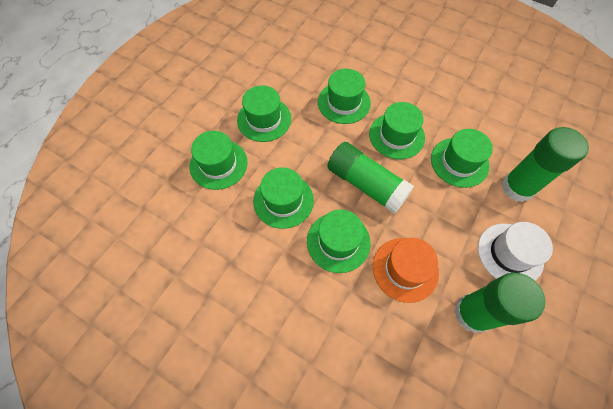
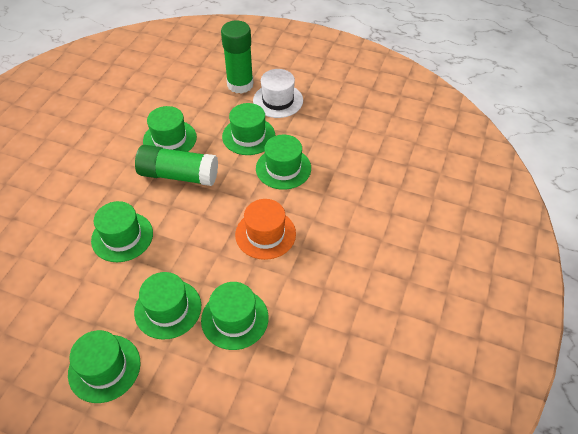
green glue stick: [327,142,414,214] [454,273,546,333] [501,127,589,202] = 3 -> [135,145,218,186] [221,21,254,94] = 2

